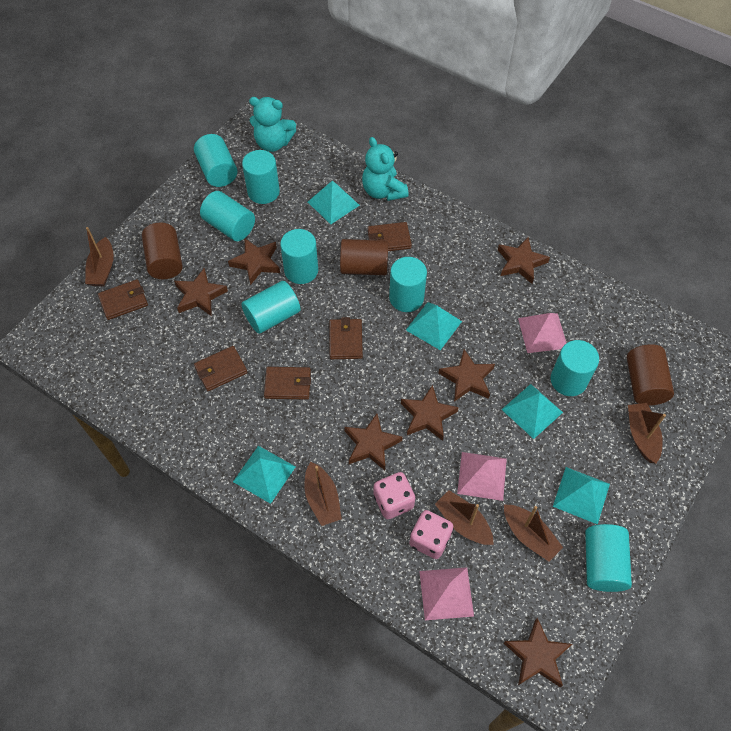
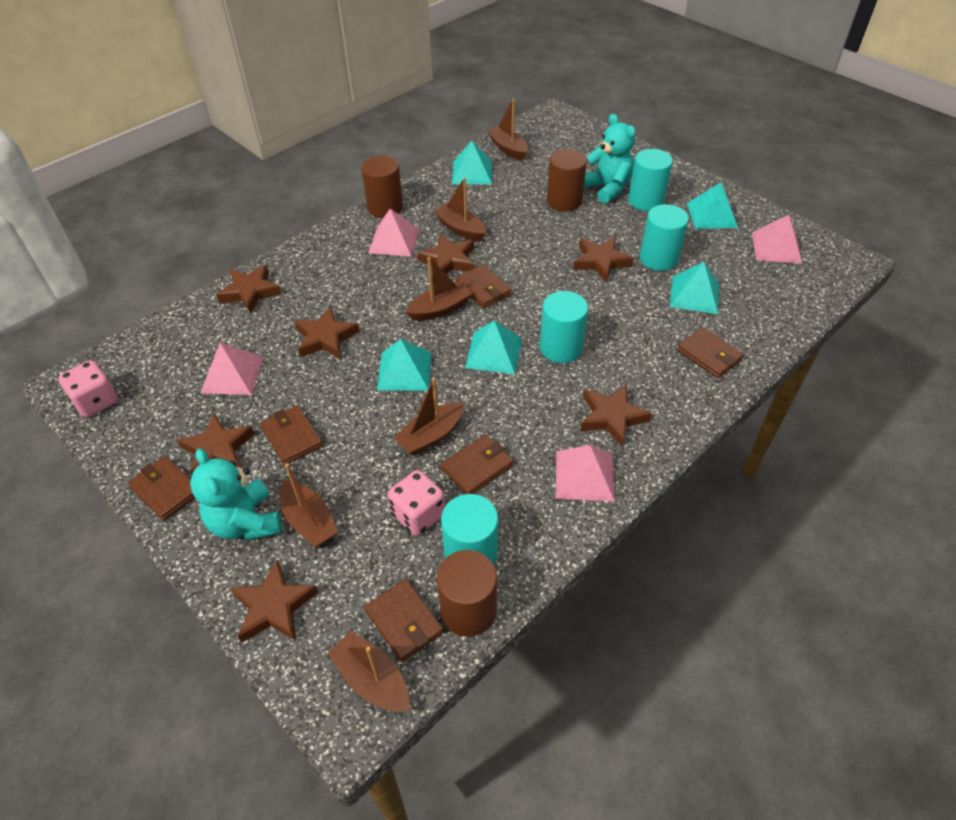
brown boat: [85,227,114,286] [304,462,342,526] [435,490,494,545] [504,505,563,562] [628,403,666,464] = 5 -> [280,463,338,547] [328,631,409,712] [394,377,464,456] [406,257,472,321] [434,178,486,241] [487,99,528,160] = 6
brown wallet: [98,279,148,320] [194,346,248,391] [264,367,311,400] [330,317,363,359] [368,222,412,251] = 5 -> [128,456,195,521] [260,405,323,465] [364,579,444,662] [441,434,513,494] [455,264,512,309] [677,327,744,378] = 6
pink pyramid: [419,567,474,620] [457,452,507,501] [518,313,566,353] = 3 -> [200,343,264,395] [368,209,419,257] [556,445,615,502] [752,215,802,264] = 4
turquoise cylinder: [194,134,237,187] [200,191,255,241] [241,281,300,334] [242,150,280,204] [280,229,318,284] [389,257,427,312] [551,340,599,396] [585,524,632,592] = 8 -> [441,494,498,565] [540,291,588,363] [628,149,673,211] [640,204,689,271] = 4

